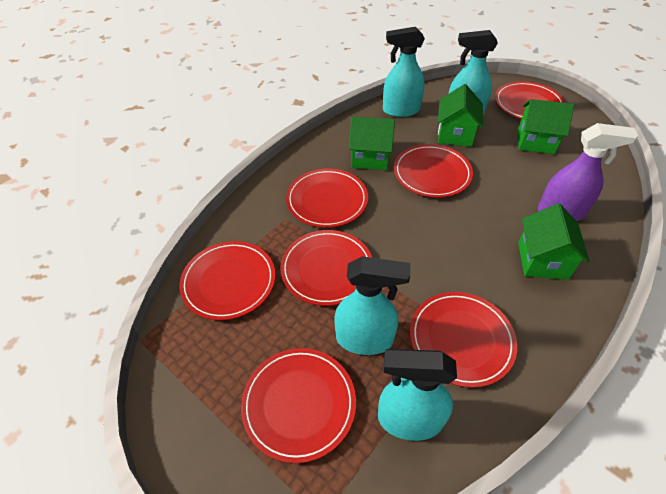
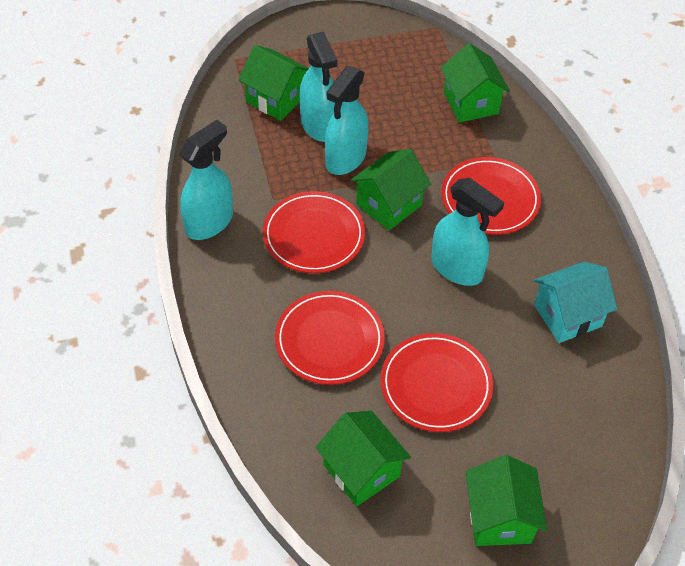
green house: [349,117,395,170] [438,84,483,147] [518,99,574,154] [518,203,590,280] = 4 -> [238,45,309,121] [316,410,411,506] [351,149,431,231] [441,43,510,123] [466,455,547,546] = 5
purple spray bottle: [538,123,638,221] = 1 -> none = 0
red plate: [179,241,275,320] [241,348,356,463] [280,230,372,306] [286,169,368,228] [394,144,473,198] [410,292,517,388] [495,81,565,119] = 7 -> [263,191,365,273] [275,291,385,385] [380,333,493,432] [441,157,541,235] = 4
turquoise house: none = 0 -> [534,262,617,343] = 1

